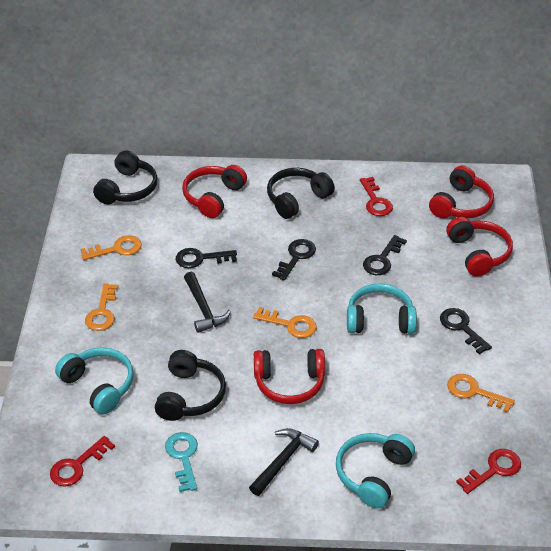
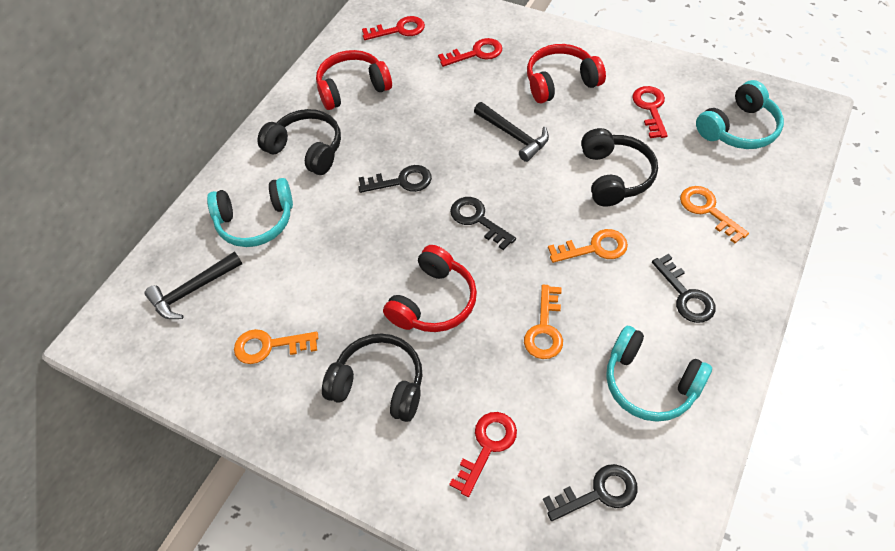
red headphones: [182,165,247,218] [254,349,325,404] [429,166,494,218] [446,217,513,277] = 4 -> [316,50,392,110] [383,245,477,332] [527,44,606,104] = 3
red key: [50,436,115,487] [360,177,393,216] [456,449,521,494] = 3 -> [362,16,425,40] [438,38,502,67] [449,412,517,497] [632,86,668,138] = 4
turquoise key: [165,432,198,492] = 1 -> none = 0

